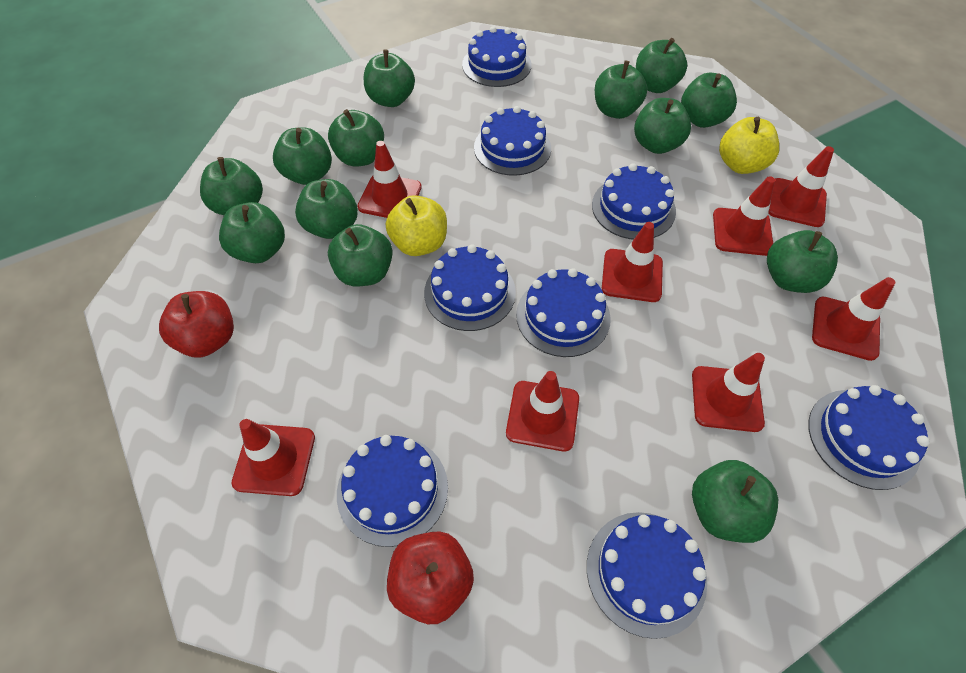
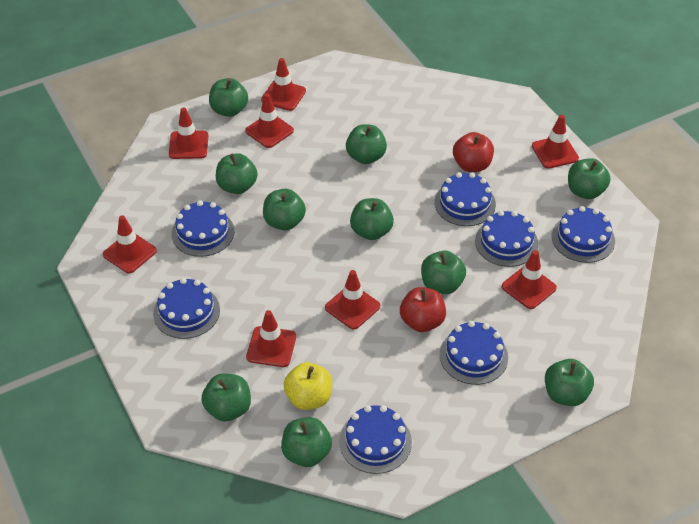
blue cake: [337,435,448,547] [424,245,516,331] [462,26,531,87] [474,106,551,176] [516,268,611,357] [587,512,707,639] [592,163,676,239] [808,385,930,490] = 8 -> [153,278,220,339] [171,200,234,257] [339,405,412,474] [434,172,496,226] [440,321,508,385] [475,210,538,267] [552,206,615,263] = 7
green apple: [200,157,263,215] [219,202,285,263] [273,127,332,185] [295,179,358,239] [328,109,384,167] [328,224,393,287] [364,50,415,107] [595,61,647,119] [634,98,691,154] [636,38,687,93] [681,73,737,128] [692,460,778,543] [767,230,838,293] = 13 -> [201,374,251,422] [209,78,248,117] [216,153,258,194] [263,189,306,230] [281,417,332,467] [346,124,387,164] [350,198,394,240] [421,251,466,294] [545,359,594,406] [568,158,610,199] = 10
yellow apple: [386,195,447,256] [719,117,779,174] = 2 -> [284,362,332,410] = 1

